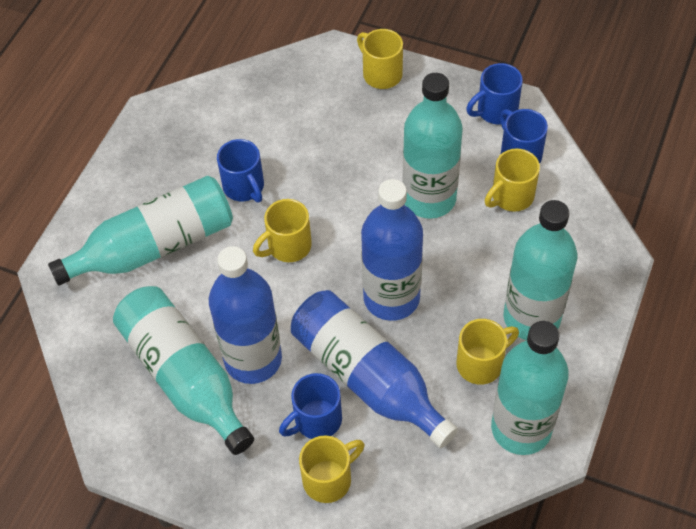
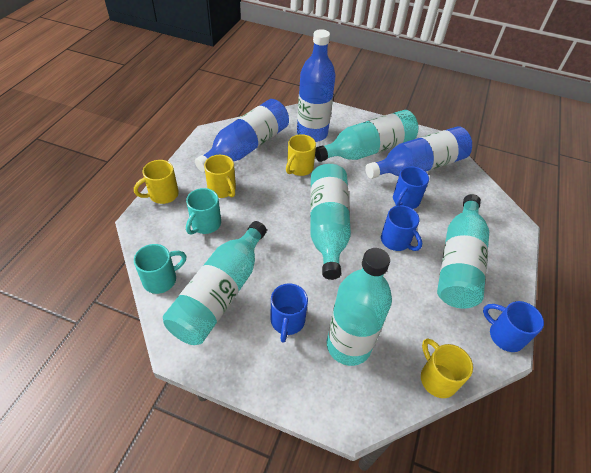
turquoise mug: none = 0 -> [134,244,186,294] [186,188,221,235] = 2
yellow mug: [253,199,312,262] [299,435,364,503] [357,29,403,89] [457,319,519,385] [485,148,540,212] = 5 -> [134,160,179,204] [204,155,236,198] [286,134,316,176] [421,338,473,398] = 4

